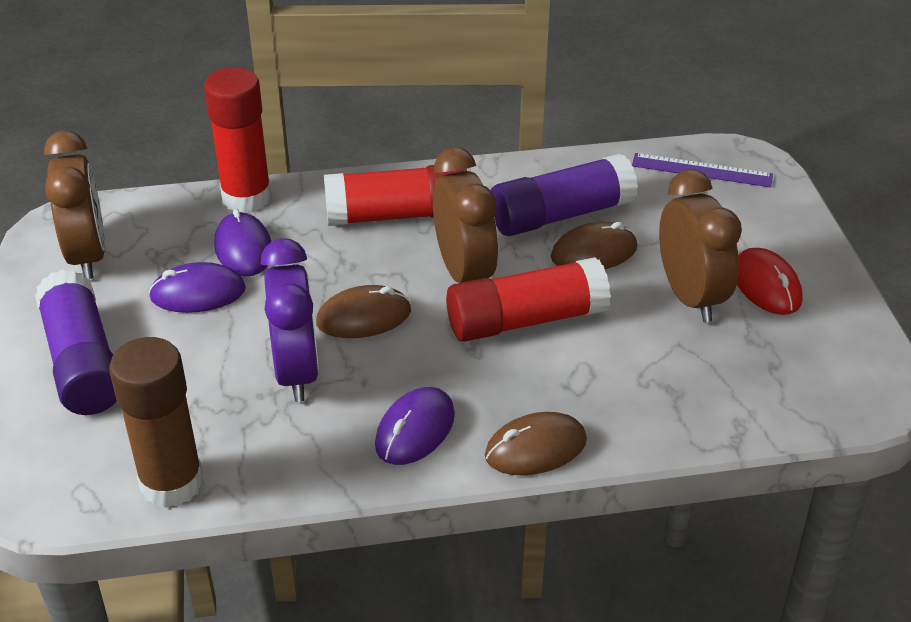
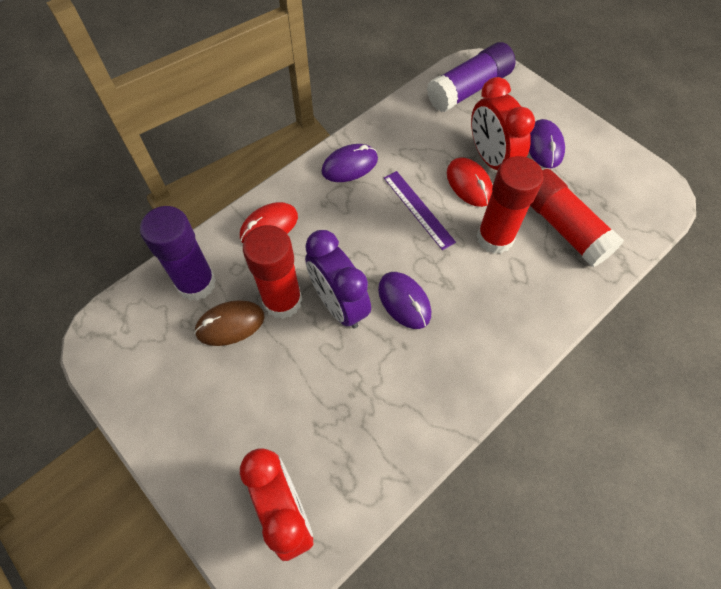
brown clock: [44,131,105,279] [433,147,498,283] [659,169,742,323] = 3 -> none = 0
brown glue stick: [109,337,203,508] = 1 -> none = 0
brown mouse: [316,285,411,338] [485,412,587,476] [551,222,637,269] = 3 -> [194,300,265,346] = 1
red clock: none = 0 -> [240,449,313,561] [471,77,535,170] = 2
red mouse: [737,248,803,315] = 1 -> [240,202,298,243] [447,157,493,207] = 2

